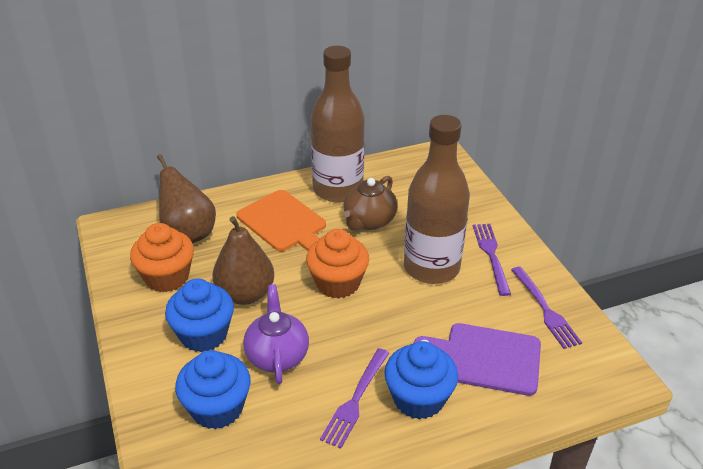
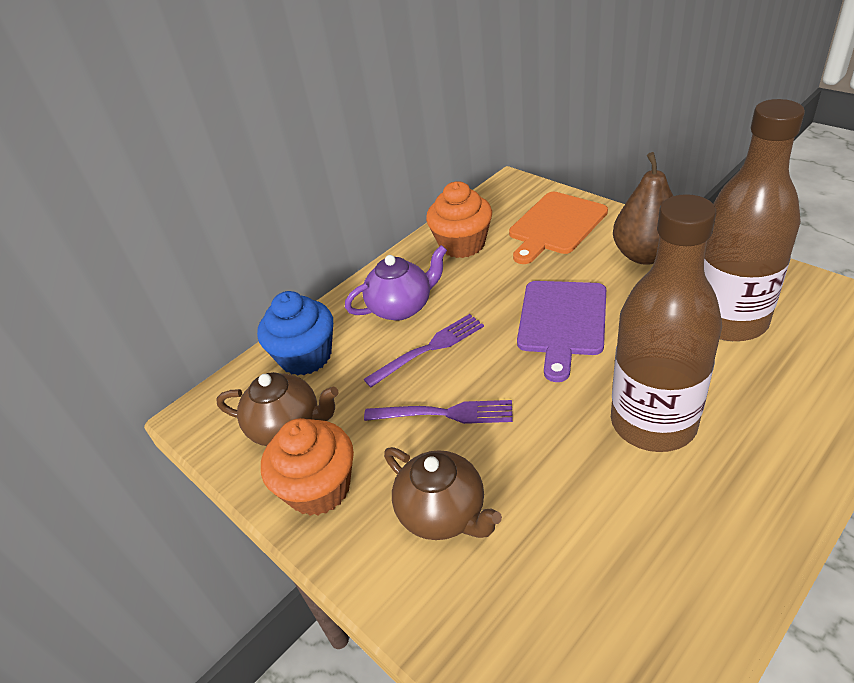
blue cupcake: [165,279,234,352] [175,350,251,429] [384,341,458,420] = 3 -> [257,291,333,376] = 1
brown pear: [157,154,216,243] [212,216,274,305] = 2 -> [613,152,673,265] = 1
brown teapot: [344,176,397,231] = 1 -> [216,372,339,446] [384,447,502,540] = 2
purple fork: [320,348,389,449] [473,224,511,296] [511,267,582,349] = 3 -> [364,314,484,387] [364,400,513,424] = 2

